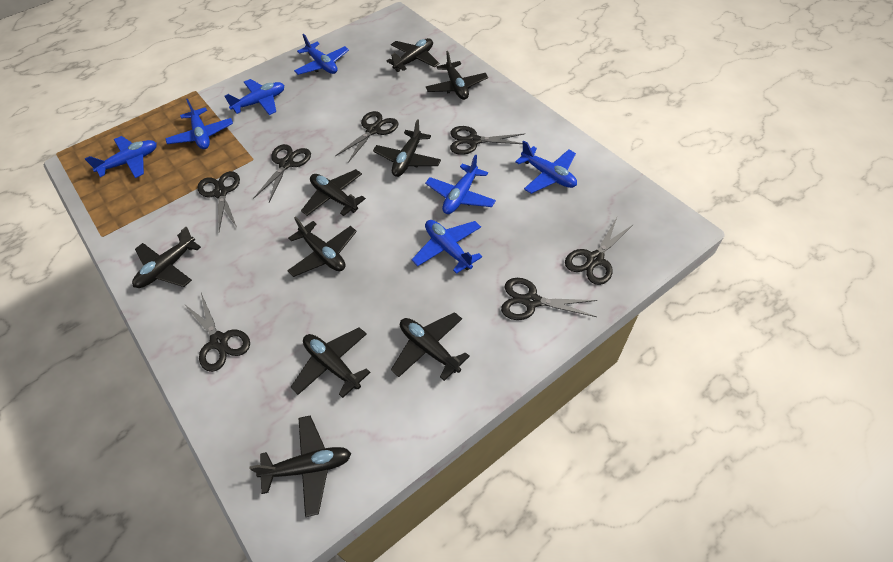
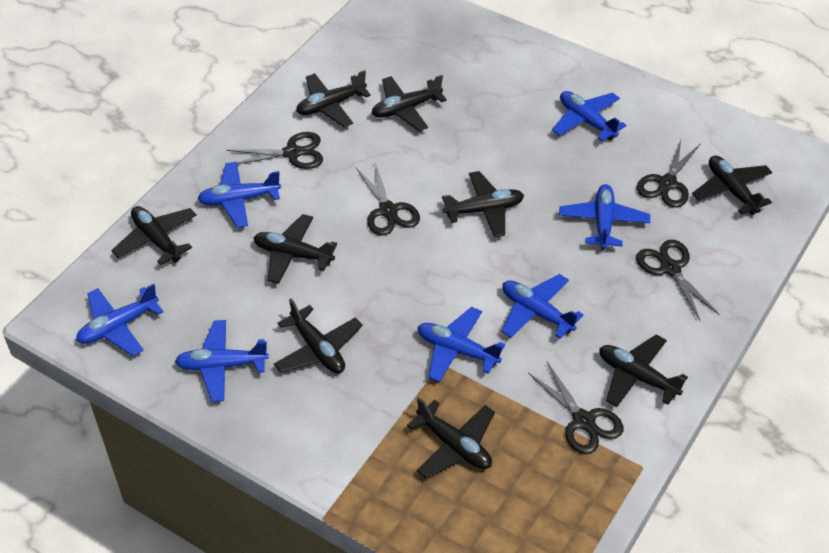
black scissors: [184,293,250,372] [197,171,240,231] [253,144,311,202] [335,111,399,163] [450,126,524,155] [501,278,597,320] [565,218,634,285] = 7 -> [226,132,323,169] [356,162,420,236] [528,362,623,454] [636,240,720,320] [637,140,701,208] = 5

